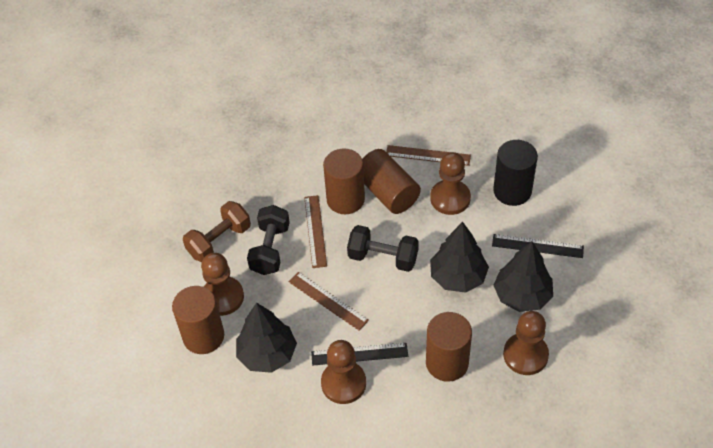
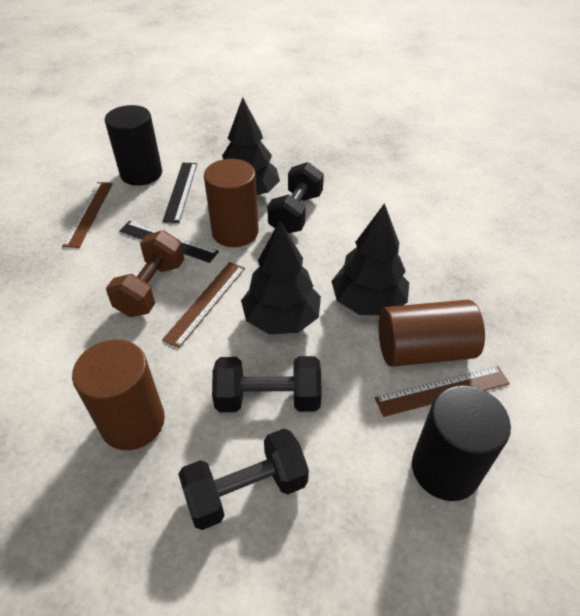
black cylinder: [493,140,538,206] = 1 -> [105,105,162,186] [412,385,511,501] = 2
black dumbbell: [247,205,290,275] [347,225,419,272] = 2 -> [179,429,309,530] [212,356,322,412] [267,162,324,234] = 3
brown cylinder: [172,286,224,354] [323,149,365,214] [362,149,421,214] [426,312,472,382] = 4 -> [72,339,165,450] [204,159,259,247] [379,300,485,367] = 3
brown pawn: [201,253,244,316] [321,340,366,404] [430,152,471,215] [503,311,549,375] = 4 -> none = 0

